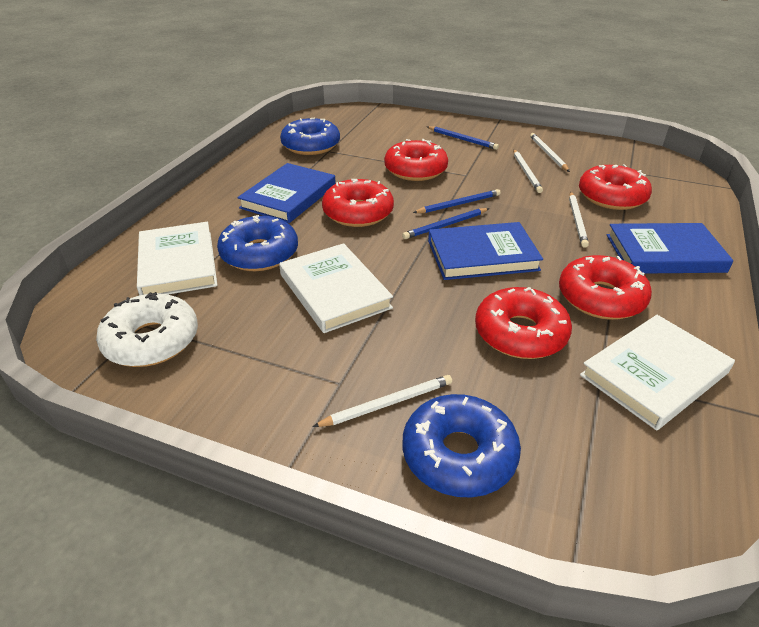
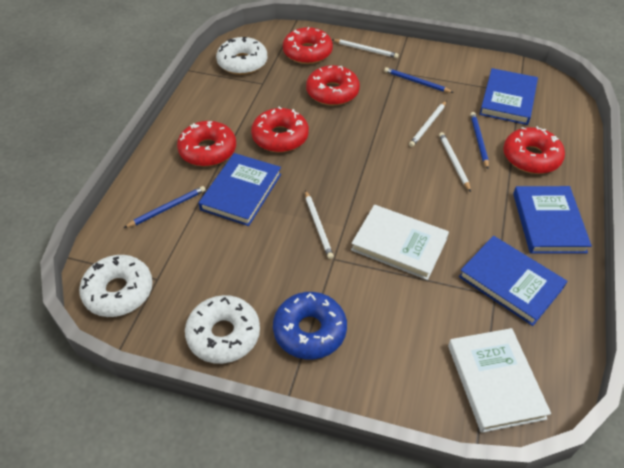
blue book: [237,163,336,223] [428,222,543,280] [607,223,733,274] = 3 -> [199,153,281,226] [459,236,567,326] [479,68,538,125] [513,186,592,254] = 4
blue donut: [217,215,298,271] [280,118,340,155] [403,394,521,498] = 3 -> [273,292,347,359] = 1
white book: [137,222,218,295] [279,243,393,333] [580,315,735,430] = 3 -> [351,205,449,280] [448,328,551,433] = 2
white donut: [96,292,198,367] = 1 -> [79,255,153,317] [185,295,260,364] [216,37,267,75] = 3

